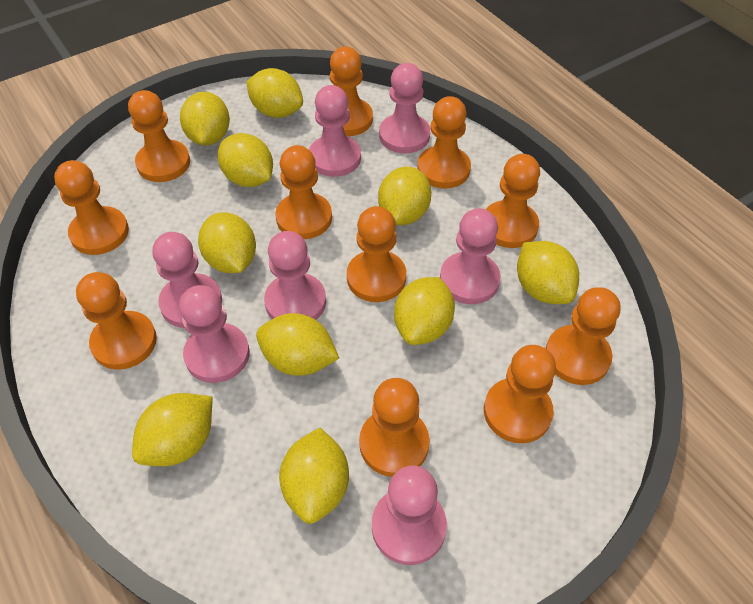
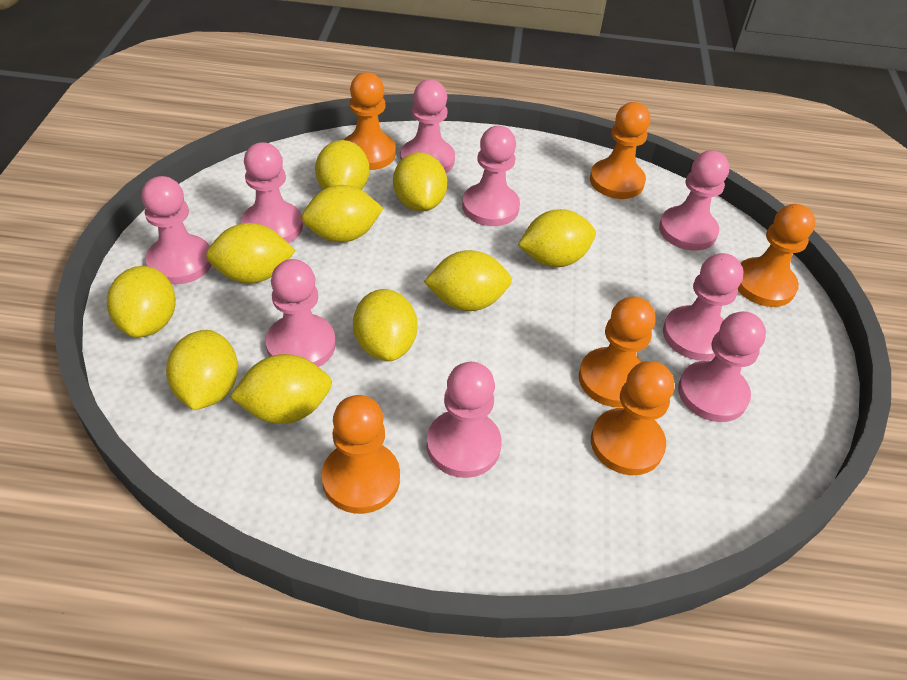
orange pawn: [54,160,129,255] [76,272,157,370] [128,90,190,182] [275,145,332,239] [330,47,373,136] [347,206,406,302] [359,378,430,477] [417,96,471,189] [484,345,556,443] [486,154,540,248] [546,287,620,385] = 11 -> [322,395,400,514] [344,72,396,170] [579,296,656,407] [590,102,650,199] [591,361,674,475] [738,204,815,307] = 6
pink pawn: [152,232,222,328] [179,285,250,383] [264,231,326,320] [309,85,361,177] [372,465,447,565] [379,63,430,153] [440,208,501,304] = 7 -> [141,176,212,285] [241,142,303,243] [266,259,336,367] [401,80,455,173] [427,362,502,478] [462,126,520,226] [659,151,729,251] [663,253,743,361] [678,311,766,422] = 9

